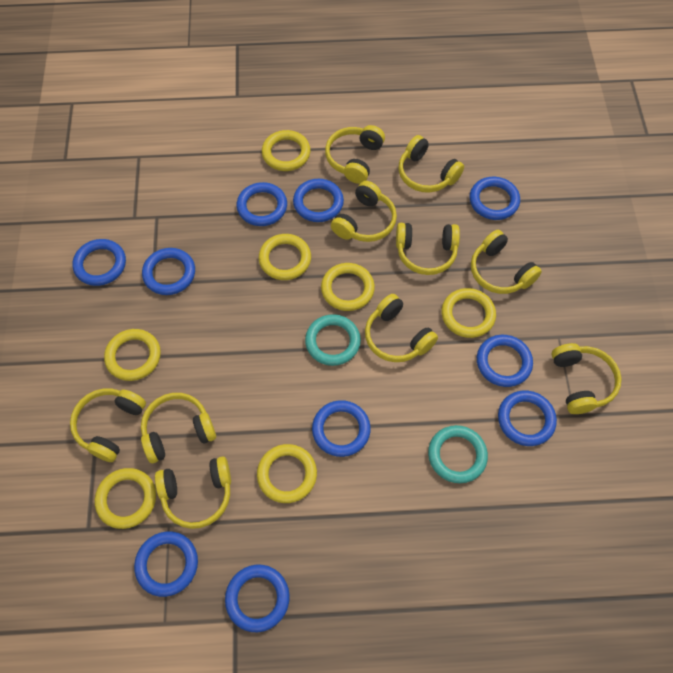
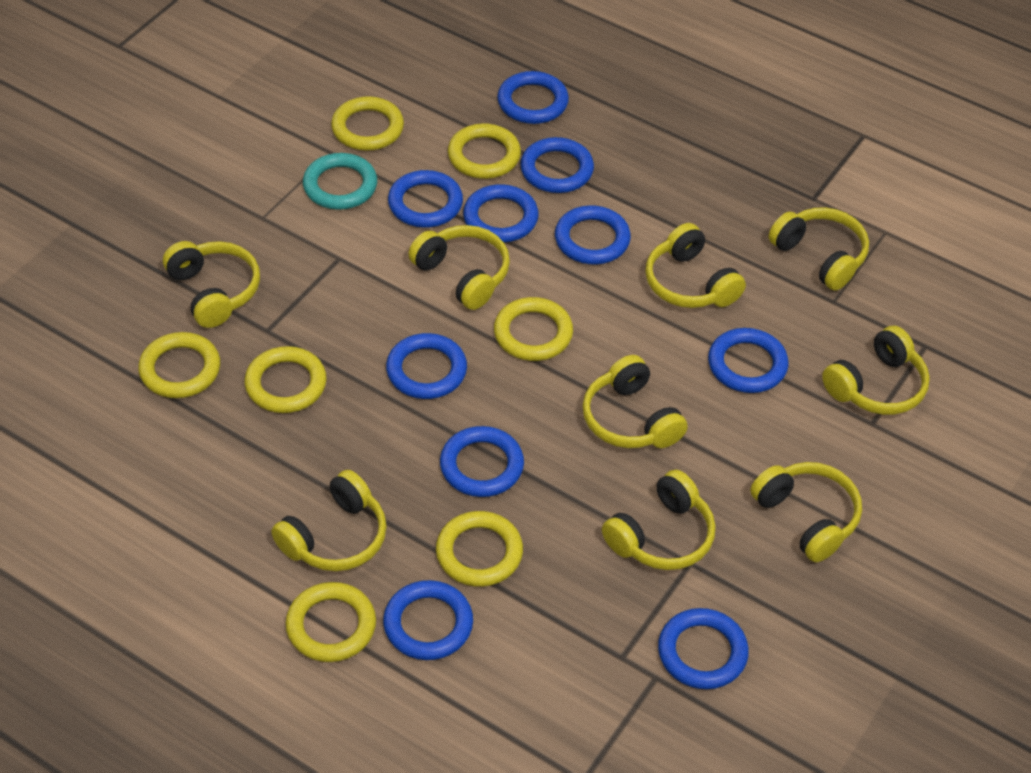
turquoise ring: [305,314,361,366] [428,425,488,483] = 2 -> [303,153,377,210] = 1
yellow headphones: [70,388,146,462] [141,393,216,463] [155,456,231,529] [325,125,385,184] [331,181,397,242] [365,294,438,362] [396,223,460,275] [399,135,464,193] [471,230,542,294] [551,343,621,414] = 10 -> [163,241,260,328] [271,470,387,571] [408,225,510,310] [583,355,688,448] [602,470,716,570] [645,223,746,308] [750,462,862,562] [769,207,869,291] [822,326,930,415] = 9

